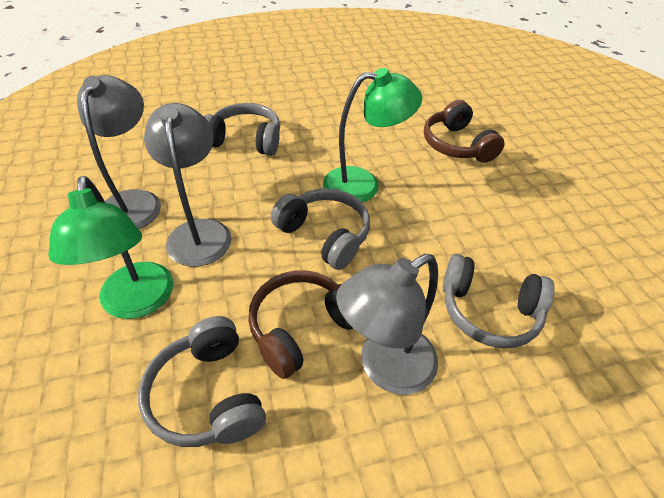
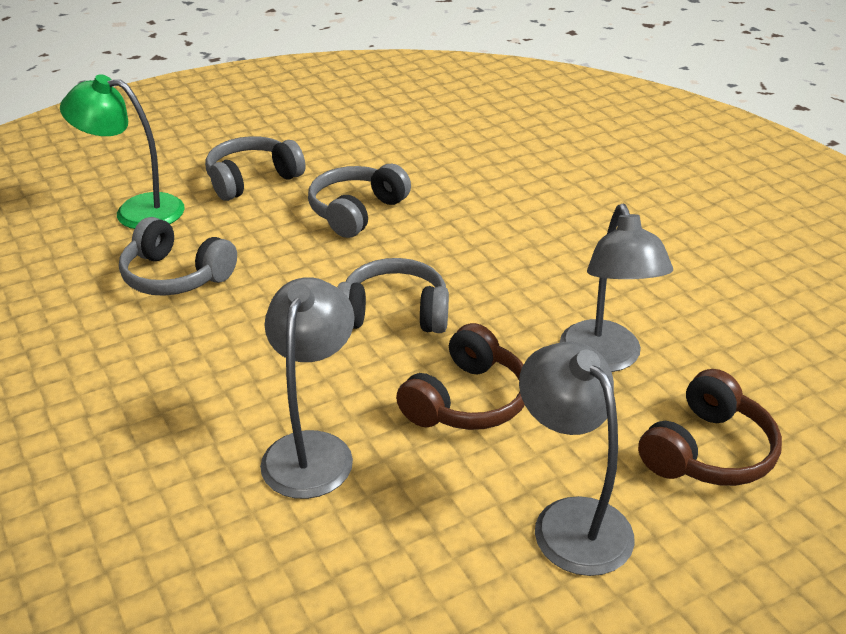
green lamp: [48,176,173,319] [323,68,422,203] = 2 -> [60,75,185,229] = 1

